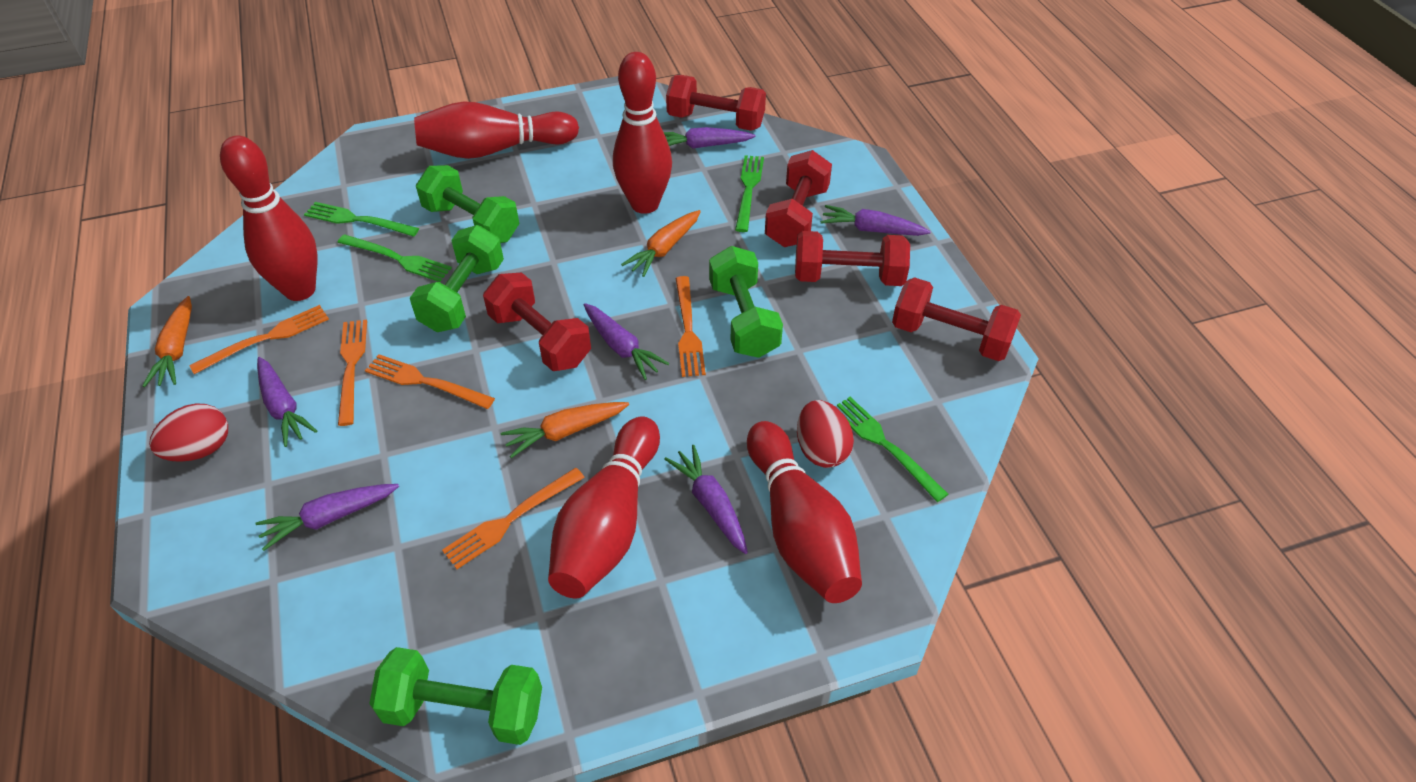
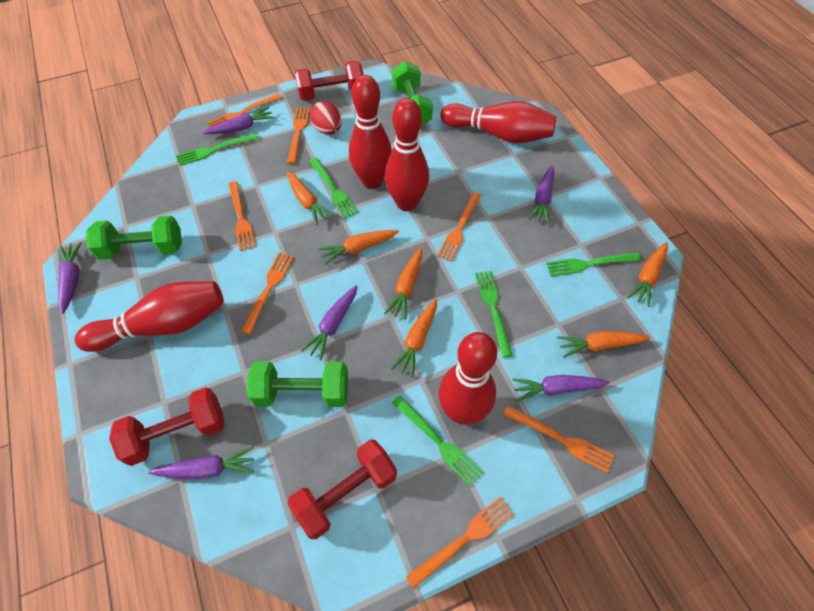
green dumbbell: [369,647,542,745] [410,225,504,332] [416,165,519,243] [709,246,783,358] = 4 -> [86,216,182,260] [247,361,348,407] [392,61,433,126] = 3
green fork: [304,202,419,237] [337,234,452,282] [735,155,764,232] [837,397,948,502] = 4 -> [176,133,259,166] [309,158,358,218] [392,396,483,486] [475,271,513,358] [546,253,641,276] = 5
orange carrot: [142,296,192,387] [501,402,629,458] [621,210,701,277] = 3 -> [287,171,334,225] [318,230,399,265] [384,248,422,320] [390,298,437,377] [557,331,650,358] [627,242,668,307] = 6
orange fork: [189,305,329,374] [338,320,367,426] [365,354,495,409] [442,468,585,569] [676,276,706,377] = 5 -> [208,94,282,127] [228,181,256,251] [241,253,294,334] [287,107,310,164] [406,497,514,589] [437,192,481,262] [503,405,614,473] = 7
red dumbbell: [483,272,591,371] [666,75,766,131] [765,150,832,247] [795,231,910,286] [892,277,1021,361] = 5 -> [109,387,224,466] [287,439,397,539] [295,61,364,101] = 3
red egg: [149,404,228,462] [797,400,854,468] = 2 -> [310,101,342,135] = 1

